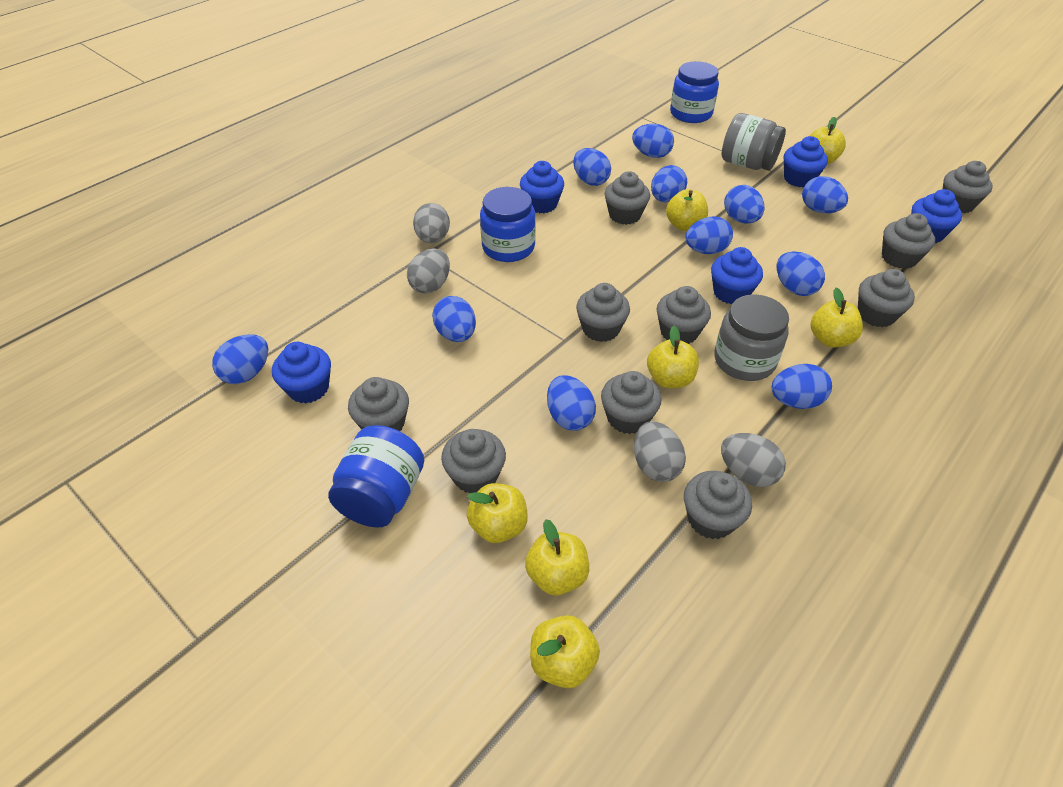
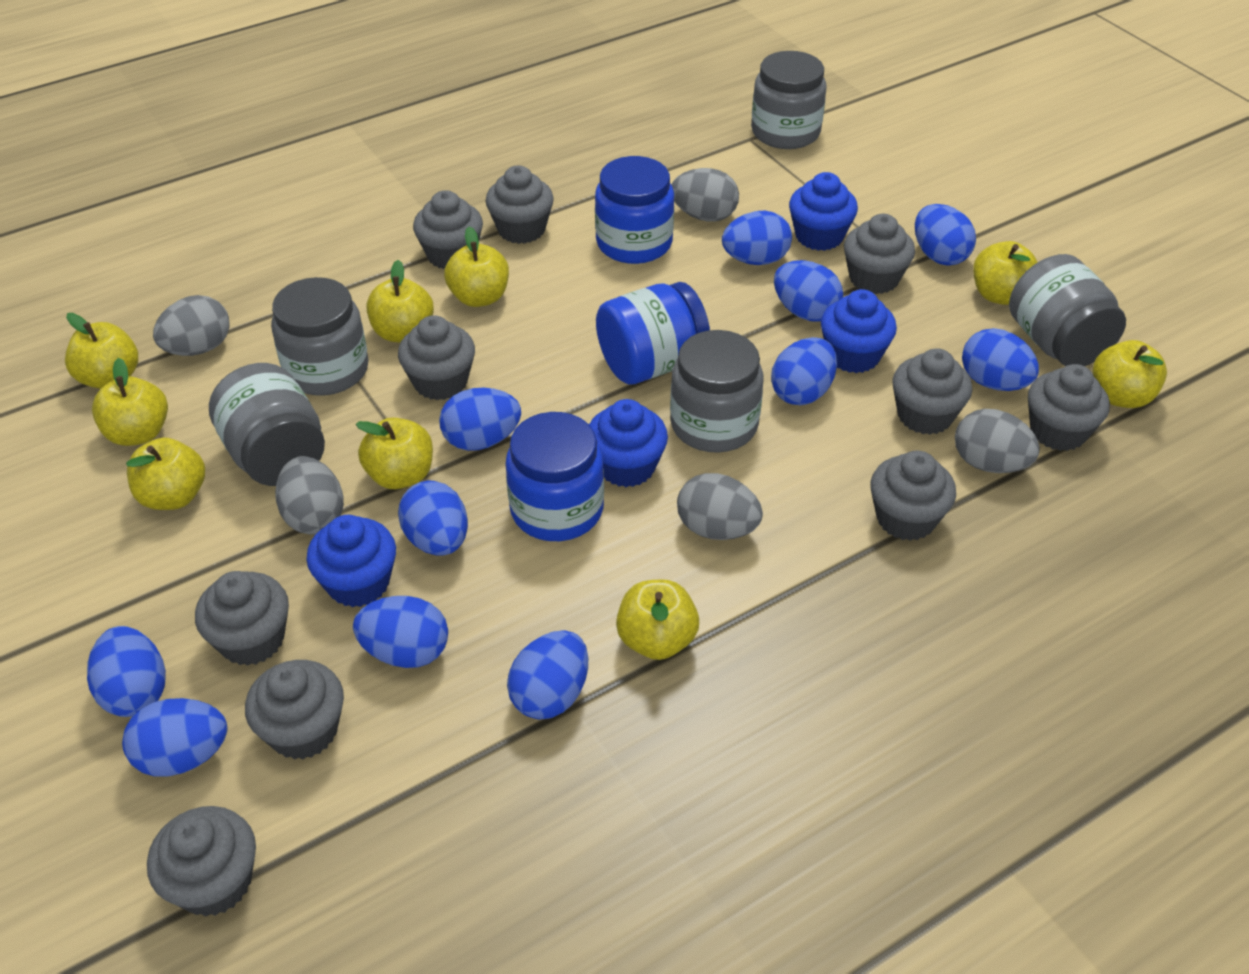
blue cupcake: [272,342,331,404] [520,161,564,213] [711,247,763,304] [784,136,828,187] [911,189,962,243] = 5 -> [306,515,396,607] [589,399,668,487] [789,172,858,251] [821,289,897,373] = 4
grey egg: [407,248,450,293] [413,203,450,243] [634,421,686,482] [721,433,786,487] = 4 -> [153,295,230,356] [275,456,344,535] [672,168,739,222] [677,473,763,540] [955,409,1040,473] = 5
grey jar: [714,294,789,381] [722,113,786,170] = 2 -> [209,363,325,486] [271,277,369,396] [670,330,763,453] [751,51,827,149] [1009,254,1126,366] = 5
yellow apple: [467,483,528,543] [525,519,589,595] [530,615,600,688] [647,326,699,388] [666,189,708,231] [810,117,846,164] [811,287,863,348] = 7 -> [65,313,138,389] [92,358,168,446] [126,437,205,510] [356,417,433,489] [367,260,434,342] [444,227,509,307] [616,580,699,660] [973,241,1038,305] [1093,340,1167,408] = 9

